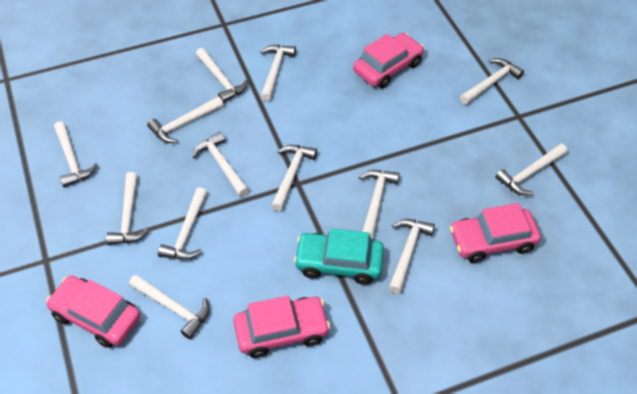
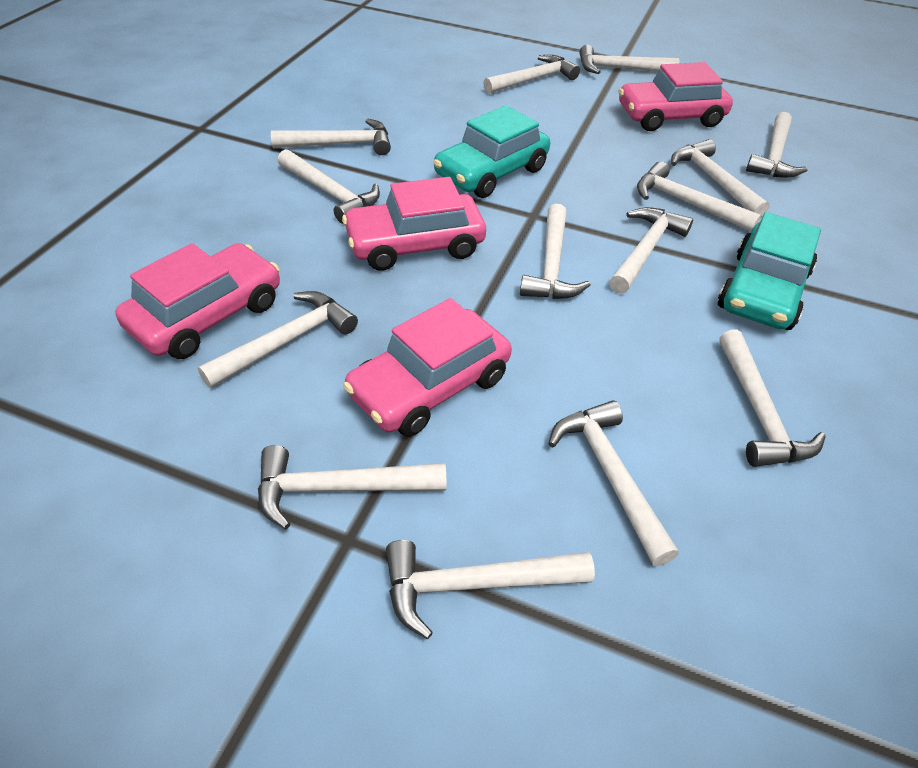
turquoise car: [294,228,384,285] = 1 -> [433,105,550,198] [718,212,821,330] = 2
white hammer: [54,121,98,188] [106,172,149,245] [129,274,210,339] [147,96,224,143] [158,187,207,260] [193,132,249,197] [196,48,248,103] [260,45,296,101] [271,145,317,211] [359,170,400,239] [389,219,435,294] [460,58,524,105] [495,144,567,195] = 13 -> [198,291,358,388] [258,445,447,529] [271,119,391,155] [278,149,380,224] [386,540,595,639] [483,55,580,94] [520,204,591,299] [548,401,679,566] [579,45,679,74] [610,207,693,294] [637,161,761,232] [671,139,770,216] [719,329,826,467] [746,112,808,178] = 14

